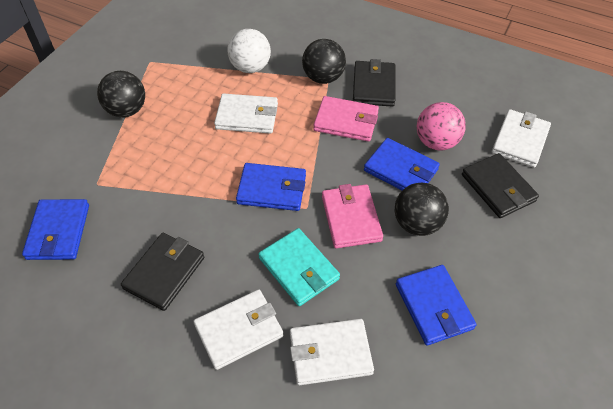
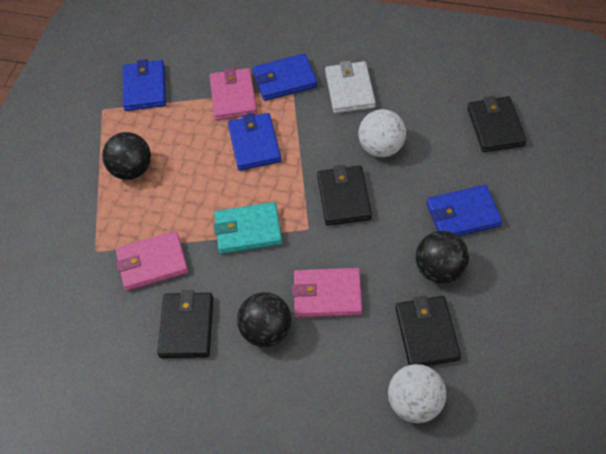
black wallet: [121,233,204,311] [353,59,395,107] [462,153,539,218] = 3 -> [157,290,213,358] [317,165,372,226] [395,296,461,366] [467,96,527,152] = 4
pink ball: [417,102,466,151] = 1 -> none = 0
pink wallet: [313,96,379,142] [322,184,383,249] = 2 -> [116,231,188,291] [210,68,257,121] [292,268,362,318] = 3
white ball: [227,29,271,73] = 1 -> [358,109,406,157] [388,364,446,423] = 2
white wallet: [193,290,284,370] [214,93,278,134] [290,319,374,385] [492,109,551,168] = 4 -> [325,61,376,114] = 1

